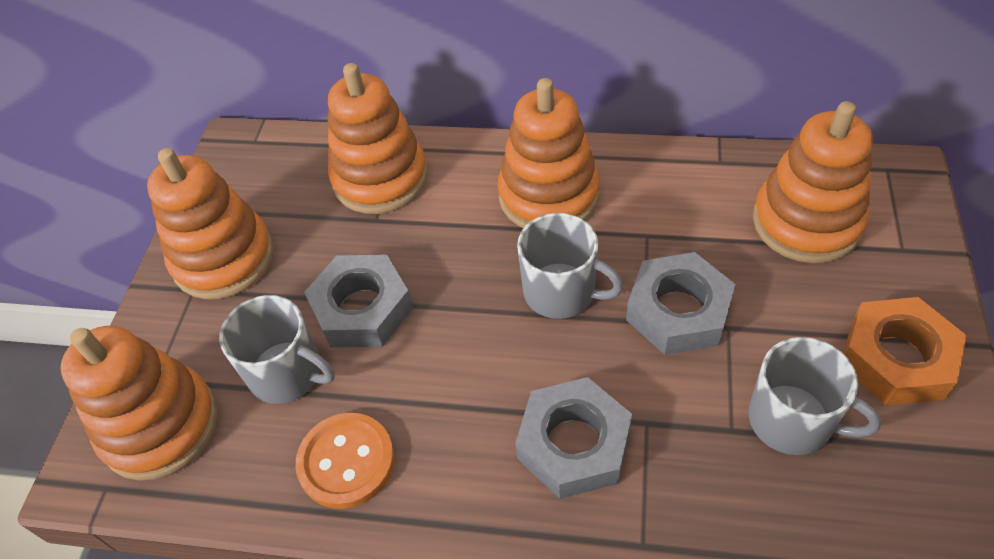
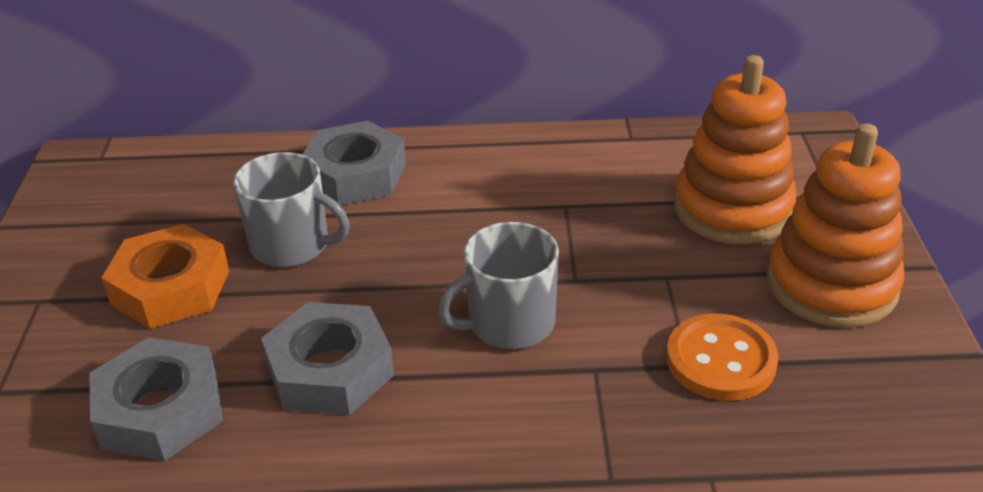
grey mug: [219,295,335,404] [517,213,623,319] [748,337,881,455] = 3 -> [233,152,350,267] [438,222,559,349] = 2
orange stacking toy: [61,326,218,481] [147,148,274,299] [328,63,428,214] [498,78,600,228] [753,101,873,263] = 5 -> [674,55,797,244] [767,123,905,328] = 2

